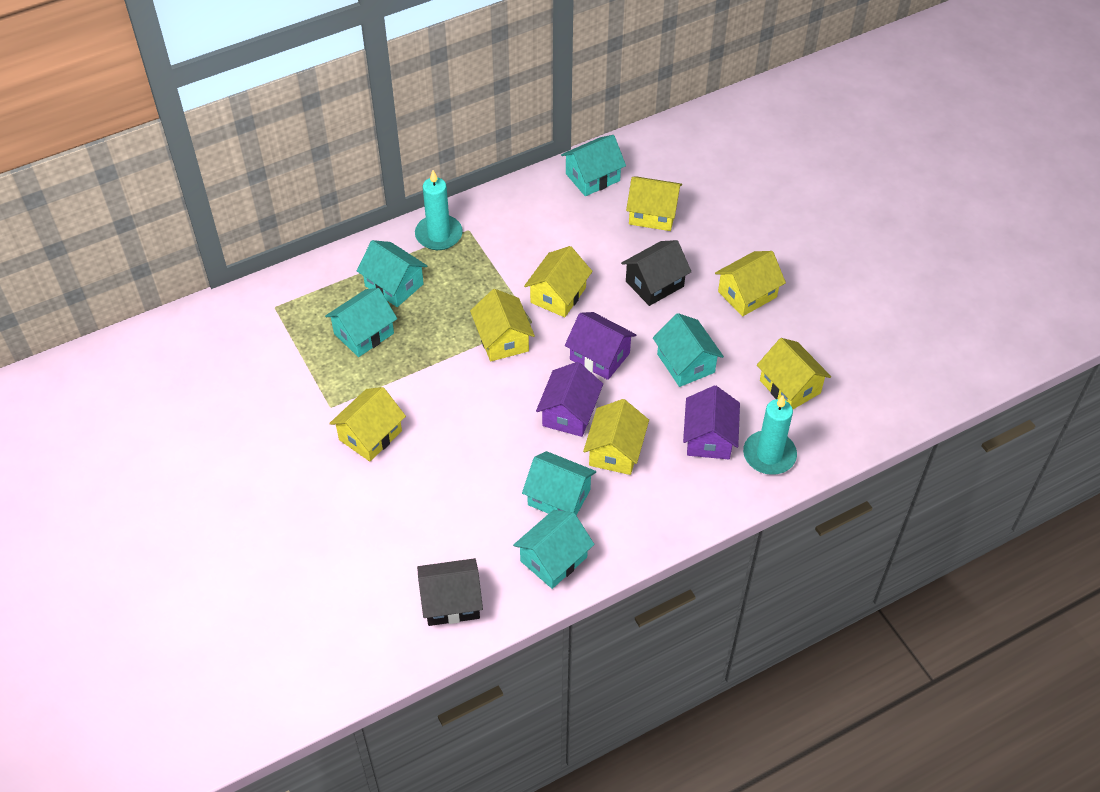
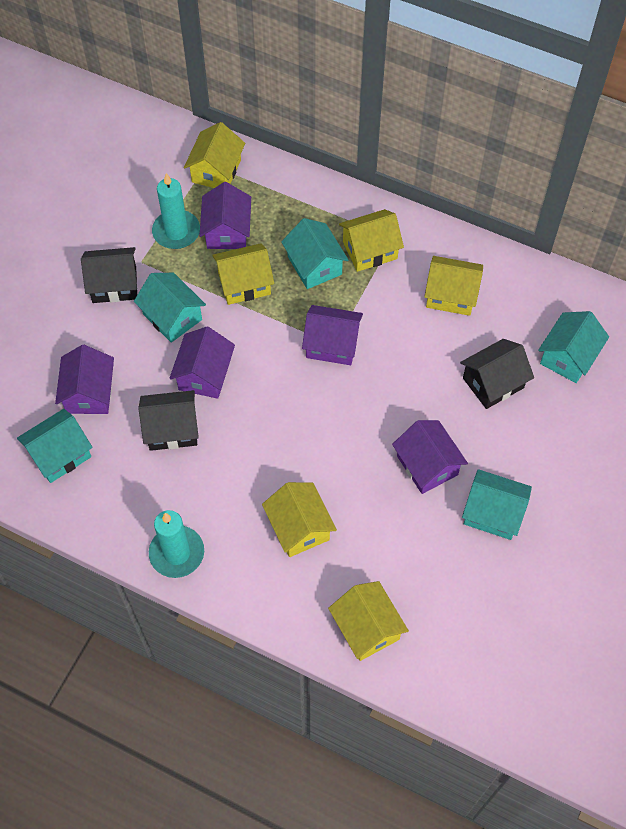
black house: [417,558,483,626] [621,240,691,306] = 2 -> [81,247,137,303] [139,390,199,451] [460,339,534,409] = 3
purple house: [536,362,603,437] [565,312,636,380] [683,385,740,459] = 3 -> [55,345,114,414] [170,327,235,399] [199,182,251,249] [302,305,363,365] [392,420,468,494] = 5
turquoise house: [325,288,397,357] [357,240,427,307] [513,510,595,589] [522,451,596,515] [561,135,626,196] [653,313,724,387] = 6 -> [17,409,93,483] [134,273,206,343] [281,218,349,289] [462,469,532,540] [538,311,609,383] = 5
yellow house: [329,387,406,462] [470,289,535,361] [524,246,593,317] [583,399,649,475] [626,176,682,231] [715,251,786,316] [757,338,831,409] = 7 -> [184,122,245,188] [212,243,274,305] [262,482,337,557] [328,581,409,661] [339,209,404,272] [424,256,483,316] = 6

